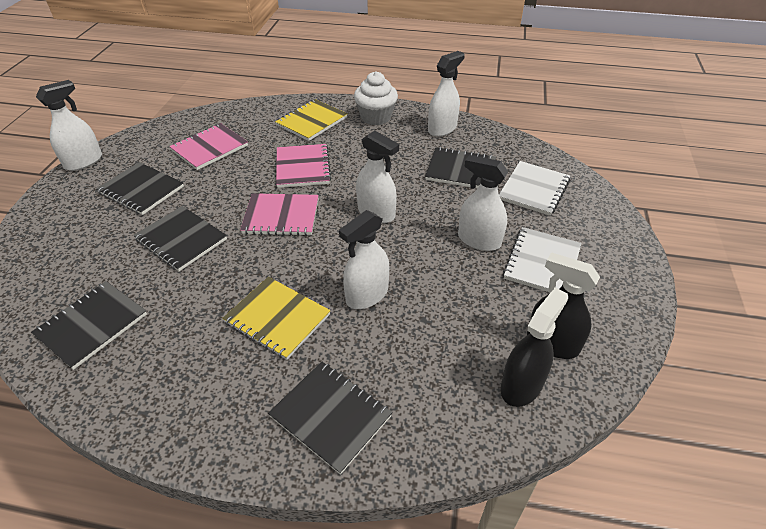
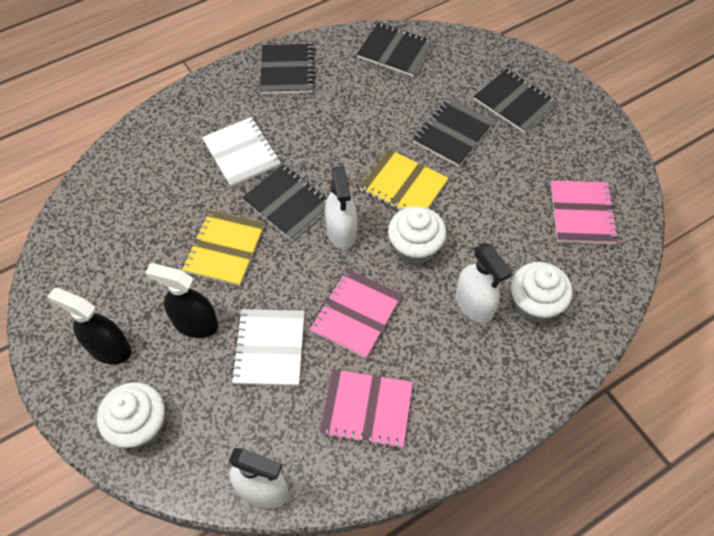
white cupcake: [354,72,398,125] = 1 -> [97,382,165,448] [388,206,446,265] [511,262,572,323] = 3
white spray bottle: [36,80,102,171] [339,210,389,309] [356,130,399,223] [428,51,465,137] [458,155,508,251] = 5 -> [229,448,288,509] [325,166,357,249] [456,243,512,323] = 3

